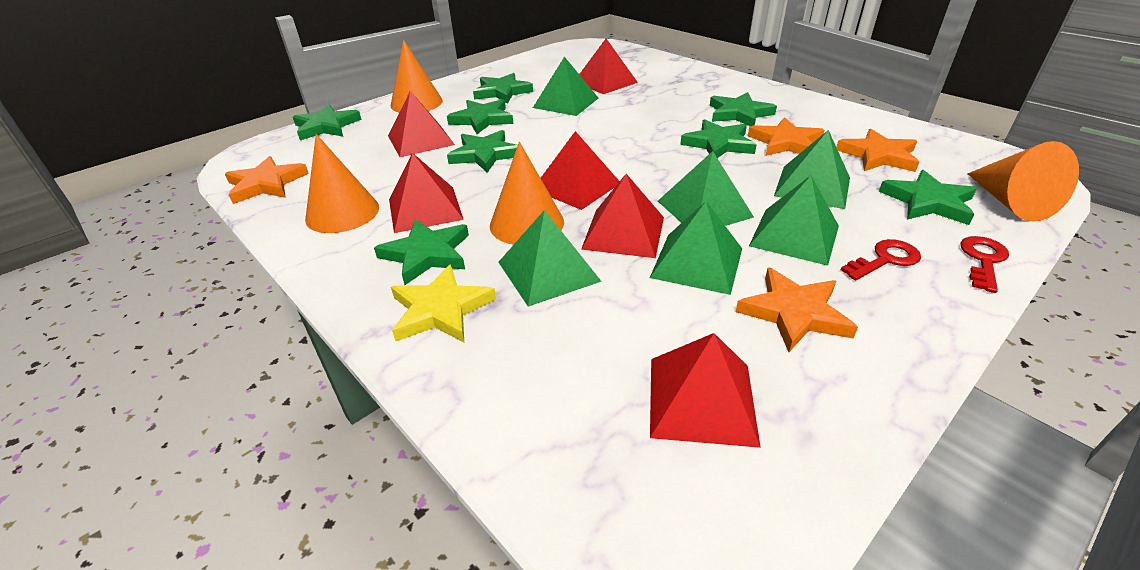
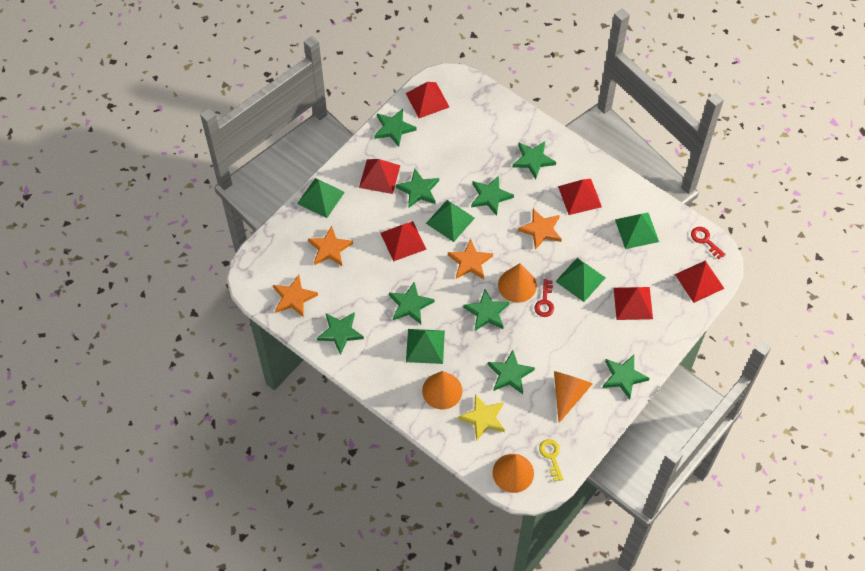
green pyramid: [499,210,602,307] [533,57,598,116] [650,201,742,295] [658,151,754,226] [749,176,839,266] [774,130,850,209] = 6 -> [297,178,345,218] [406,329,445,364] [426,200,475,242] [555,258,606,302] [615,213,659,249] = 5
green star: [293,105,362,140] [374,219,469,285] [447,99,513,134] [447,130,518,173] [473,73,533,103] [680,119,757,158] [710,92,777,127] [879,170,977,225] = 8 -> [317,313,364,355] [374,109,417,147] [389,281,434,324] [396,169,439,208] [463,289,509,331] [471,175,514,216] [488,350,535,394] [512,141,556,179] [603,355,650,400] = 9
yellow key: none = 0 -> [539,439,563,481] = 1

